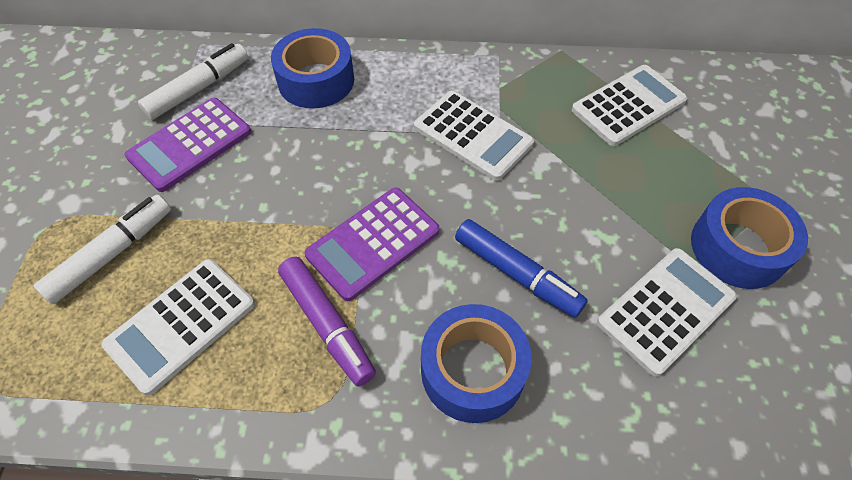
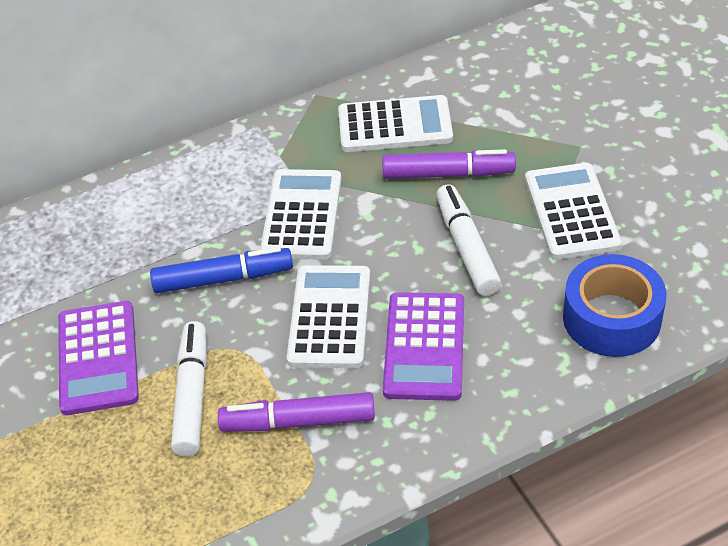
blue tape: [271,28,354,108] [421,304,532,423] [691,187,808,289] = 3 -> [563,254,666,357] = 1
purple marker: [278,256,376,387] = 1 -> [218,392,375,432] [382,149,516,179] = 2

